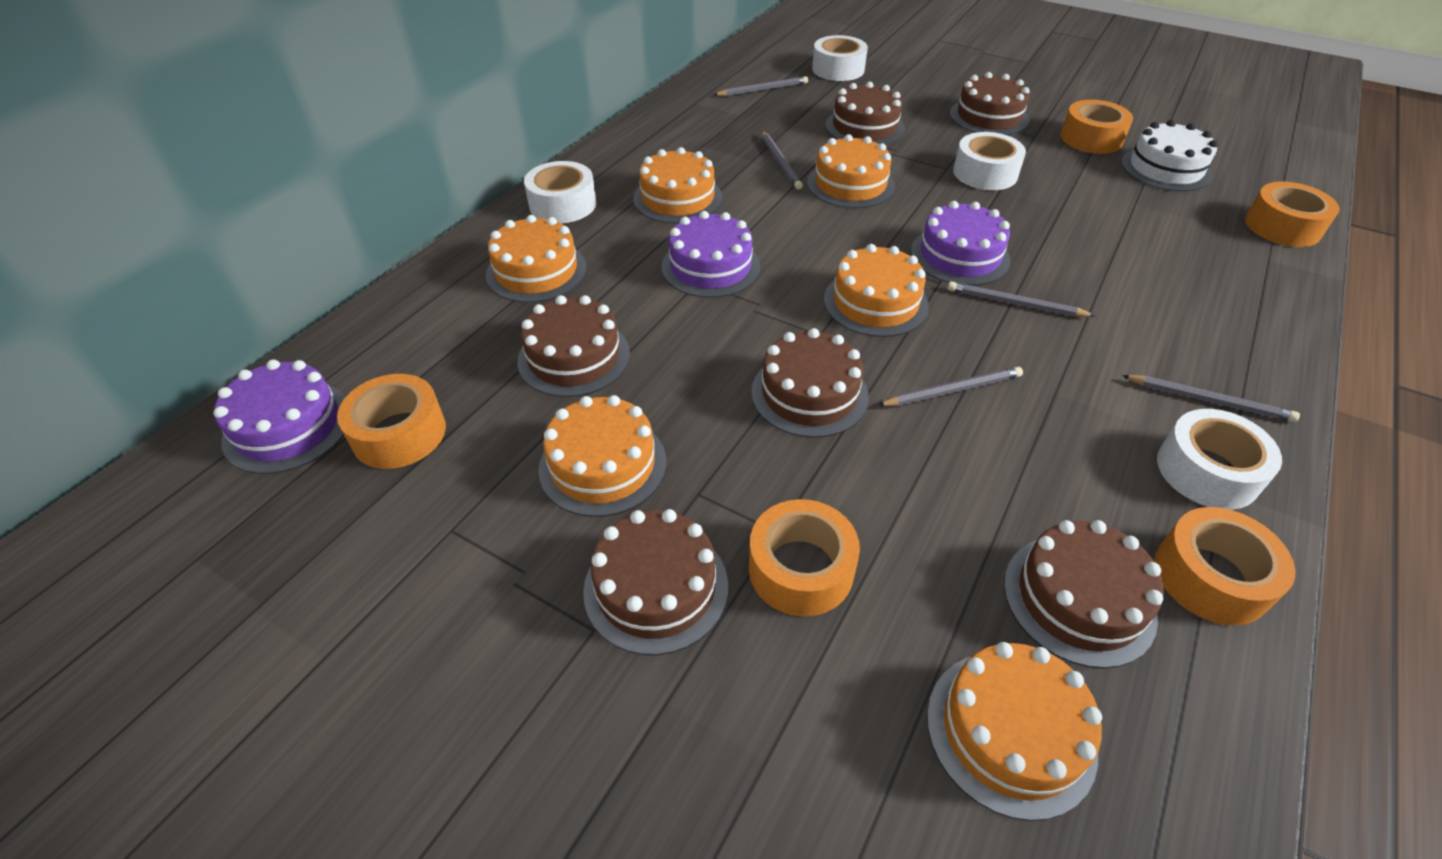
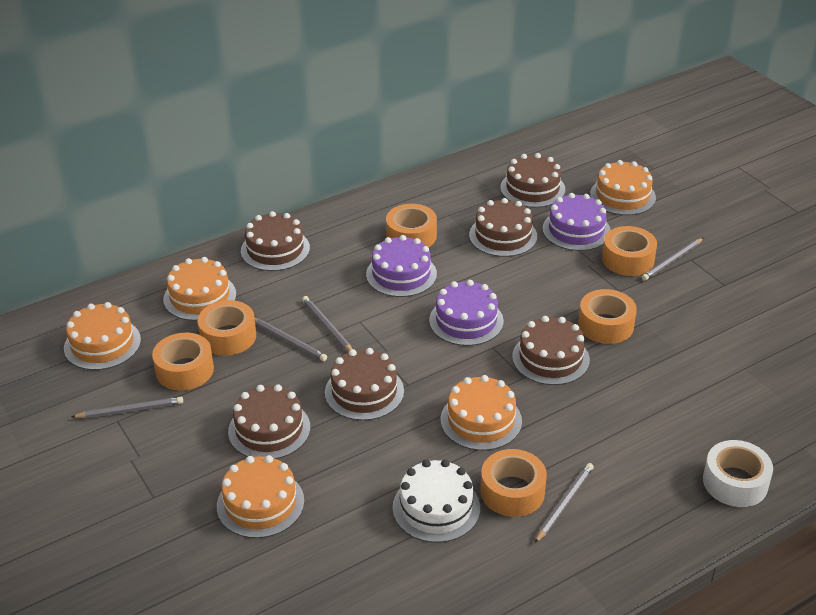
orange cake: [486,215,586,303] [538,395,666,517] [633,147,722,223] [807,134,895,208] [824,244,929,337] [927,642,1102,821] = 6 -> [64,302,141,370] [163,257,236,321] [217,455,304,538] [440,375,522,451] [590,160,656,215] = 5
orange tape: [337,374,446,469] [749,499,860,616] [1060,100,1133,154] [1155,507,1295,626] [1245,182,1340,247] = 5 -> [152,333,214,391] [198,300,256,356] [386,204,437,248] [481,449,547,517] [578,289,637,344] [602,226,657,276] = 6
white tape: [524,161,596,223] [812,35,868,81] [953,132,1026,190] [1157,409,1282,510] = 4 -> [703,440,773,507] = 1

